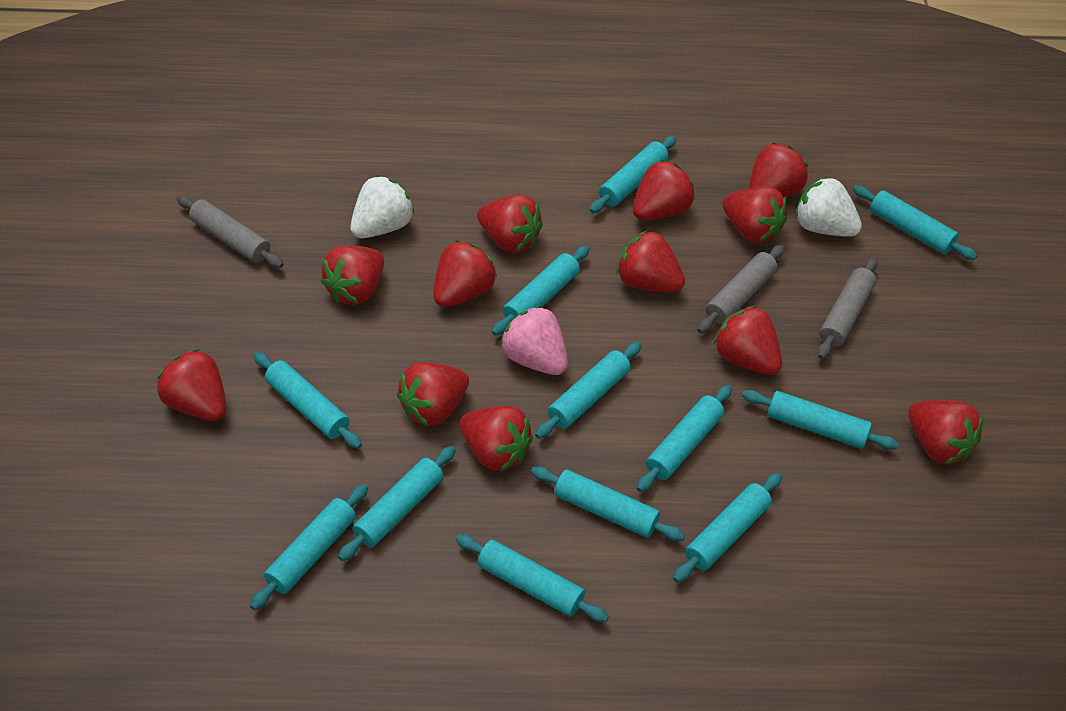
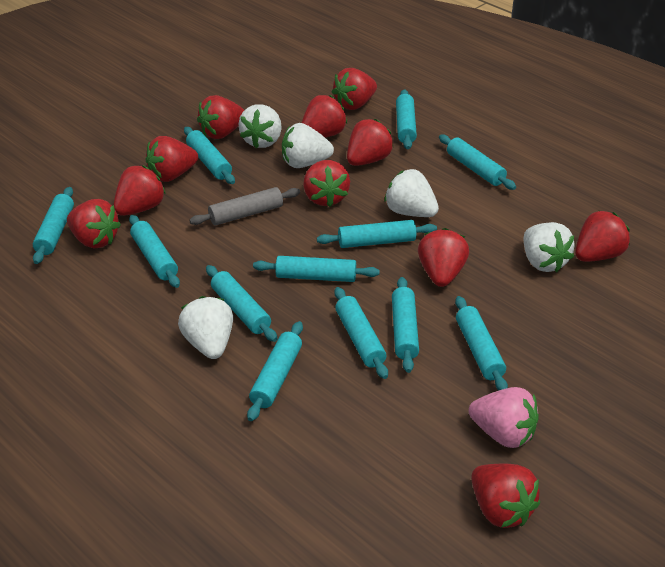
grey rolling pin: [177,195,284,268] [697,245,785,333] [817,257,878,359] = 3 -> [189,187,300,226] = 1
red strawberry: [157,349,226,421] [320,246,384,305] [397,362,469,426] [433,240,497,307] [459,406,533,471] [477,194,543,253] [616,230,685,292] [633,160,695,220] [713,306,782,375] [722,186,787,244] [749,143,808,198] [908,400,983,464] = 12 -> [67,199,121,248] [114,165,166,216] [145,136,198,182] [197,95,244,139] [302,95,347,138] [303,160,350,207] [332,68,377,110] [347,119,393,166] [418,228,469,287] [471,464,540,528] [575,211,630,262] = 11
white strawberry: [350,175,415,238] [795,177,862,237] = 2 -> [178,296,233,359] [239,104,282,148] [282,123,334,168] [384,169,439,217] [524,222,575,272] = 5

